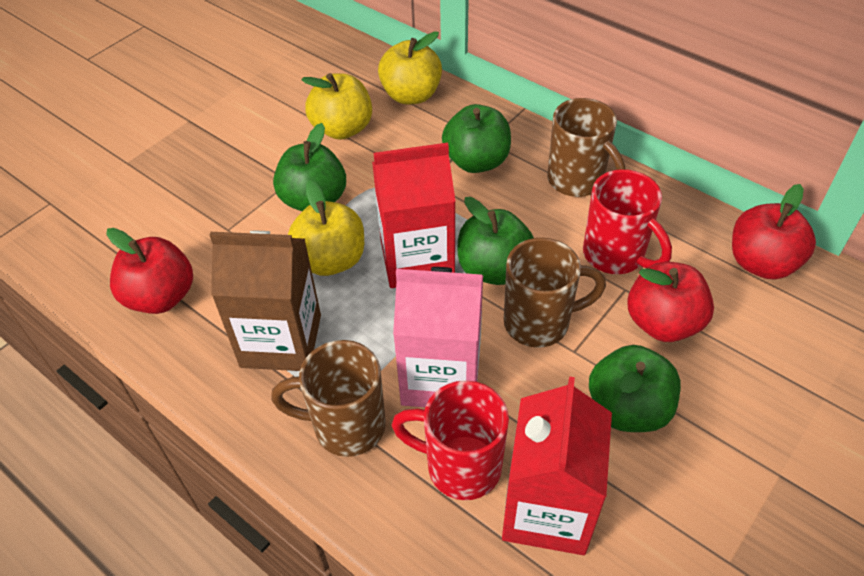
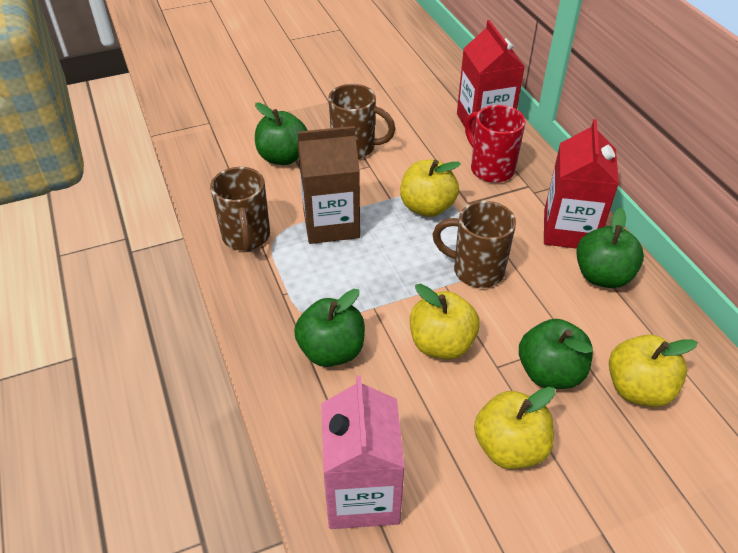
red apple: [106,228,193,314] [627,262,714,342] [732,184,816,279] = 3 -> none = 0
red mug: [392,380,509,500] [583,169,672,274] = 2 -> [465,105,526,183] = 1
yellow apple: [288,181,364,276] [301,73,372,140] [378,31,442,105] = 3 -> [400,160,461,217] [410,284,480,359] [474,387,555,469] [609,335,698,407] = 4

